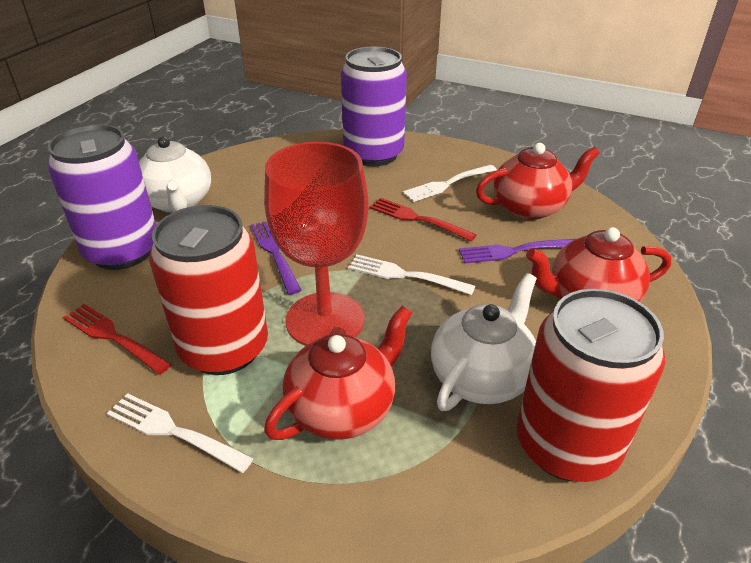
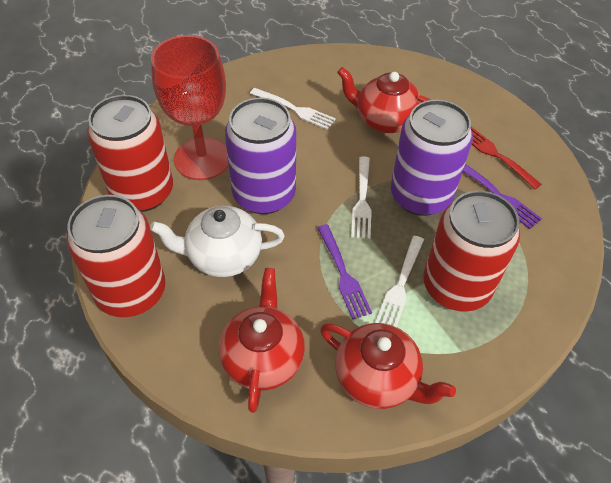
red can: [149,205,268,375] [517,289,665,482] = 2 -> [67,195,165,317] [87,95,173,212] [423,191,520,312] = 3
red fork: [63,304,172,375] [370,198,477,241] = 2 -> [471,127,542,189] = 1
white teapot: [139,136,211,213] [431,273,537,411] = 2 -> [150,206,285,277] = 1

